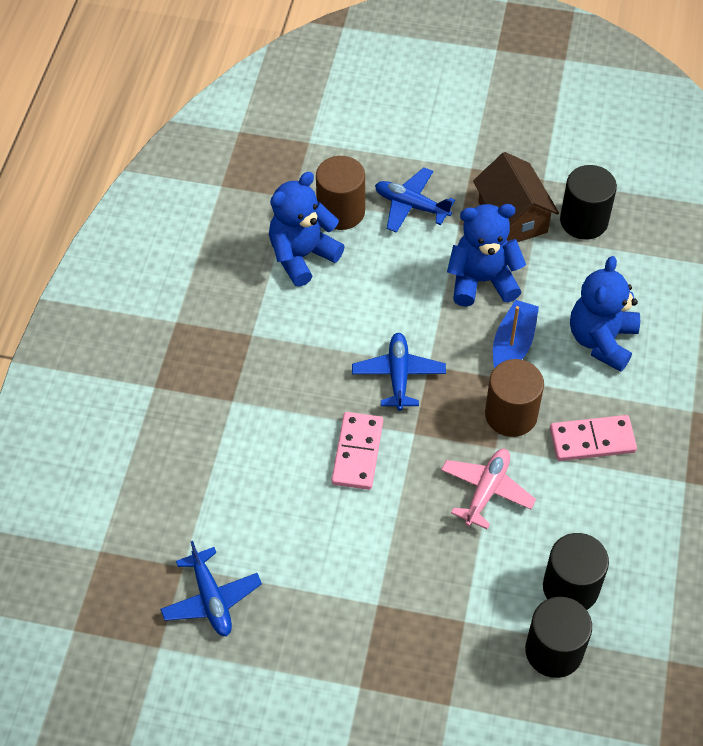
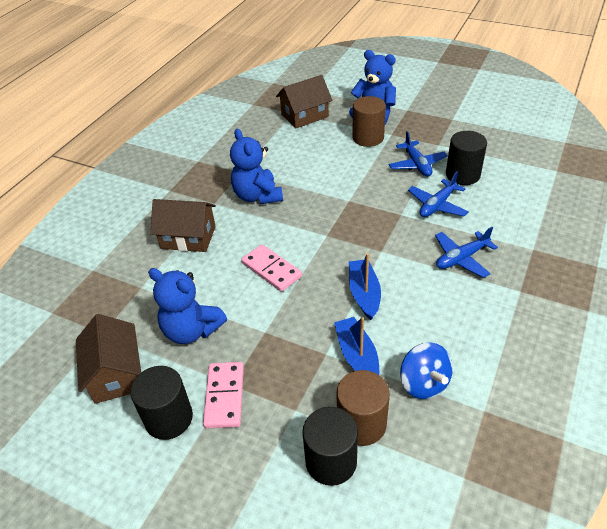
blue boat: [493,300,539,368] = 1 -> [334,317,379,375] [349,253,381,320] = 2
blue spinning top: none = 0 -> [400,342,453,399] = 1
brown house: [473,152,559,242] = 1 -> [76,314,141,404] [150,199,216,252] [276,75,332,128] = 3
pink plane: [441,449,536,529] = 1 -> none = 0

